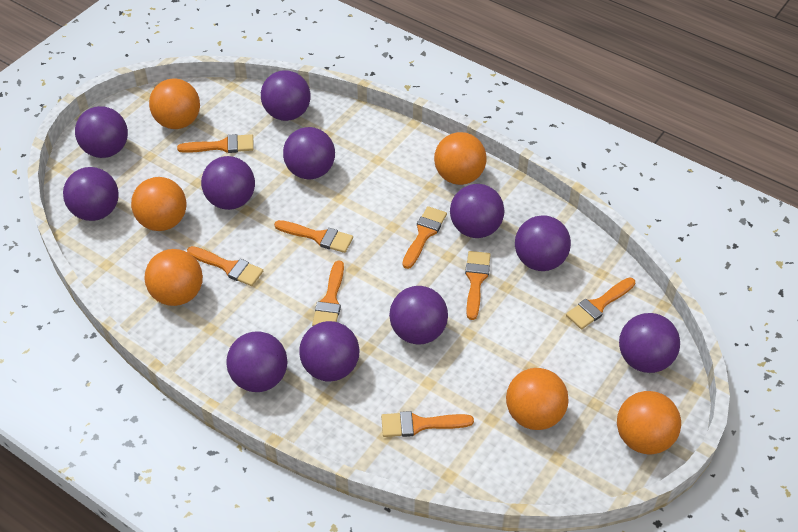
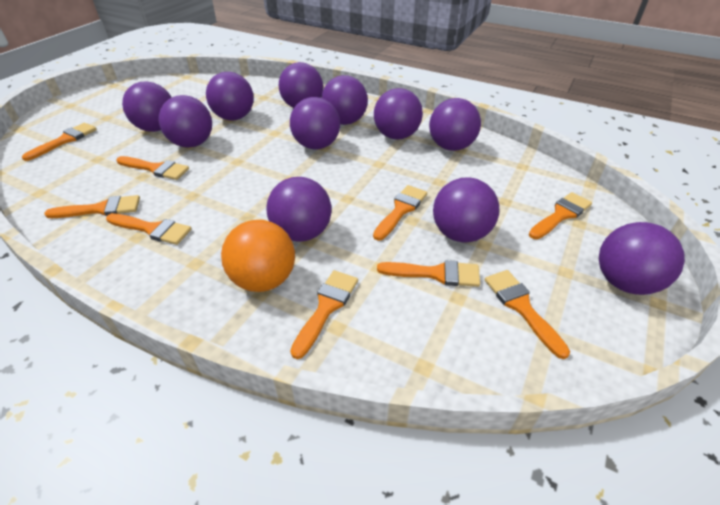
orange ball: [131,177,187,231] [144,249,203,306] [149,79,200,129] [434,132,486,185] [506,368,569,430] [617,391,681,454] = 6 -> [221,220,295,292] = 1
orange brush: [177,134,254,153] [187,246,263,286] [274,220,353,253] [312,260,344,326] [381,411,474,437] [402,206,447,269] [465,251,491,320] [566,278,635,329] = 8 -> [22,123,97,161] [44,195,140,218] [106,213,192,245] [116,156,189,180] [290,270,358,359] [373,185,427,241] [377,260,480,287] [485,270,570,359] [529,192,592,239] = 9

